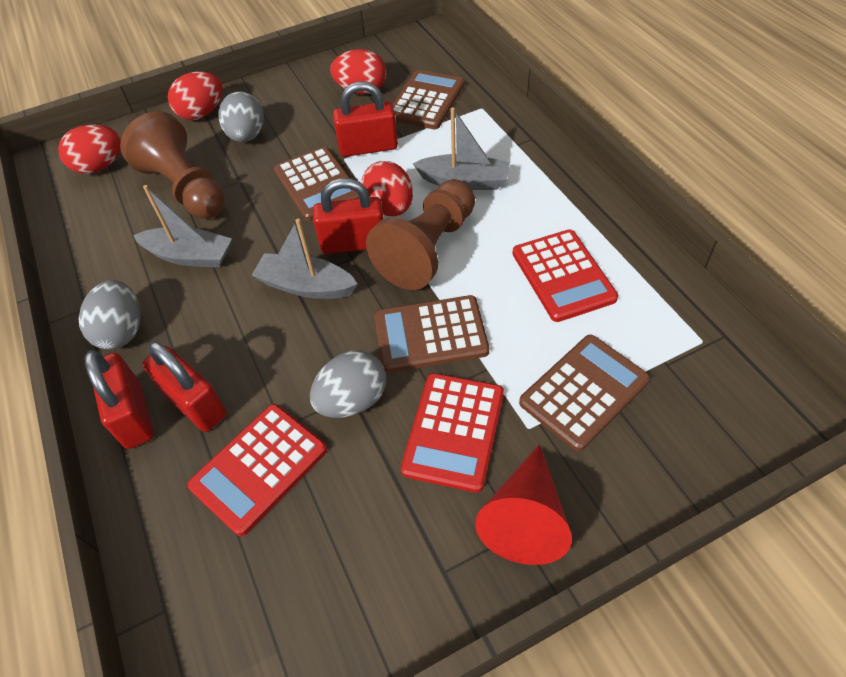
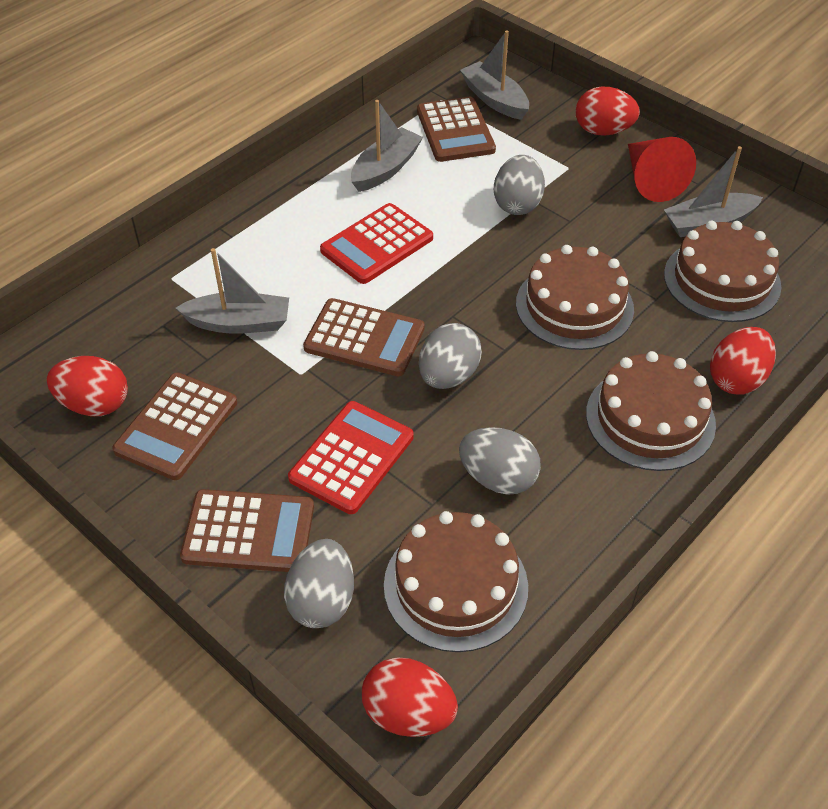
brown cake: none = 0 -> [384,511,528,652] [516,245,634,350] [586,351,716,471] [664,221,782,322] = 4
brown pawn: [120,111,225,219] [366,179,475,290] = 2 -> none = 0
grey boat: [133,185,232,267] [252,219,358,299] [413,107,510,190] = 3 -> [176,248,289,334] [351,100,423,192] [460,30,529,120] [664,146,763,237] = 4
grey egg: [78,280,141,349] [218,92,264,142] [310,350,386,418] = 3 -> [284,539,354,628] [419,323,482,389] [459,427,541,495] [494,155,545,215] = 4
red calculator: [187,404,327,536] [401,373,504,493] [512,229,618,322] = 3 -> [288,401,414,514] [320,203,433,284] = 2
red padlock: [84,350,154,449] [142,341,227,432] [313,178,384,254] [333,81,398,157] = 4 -> none = 0

